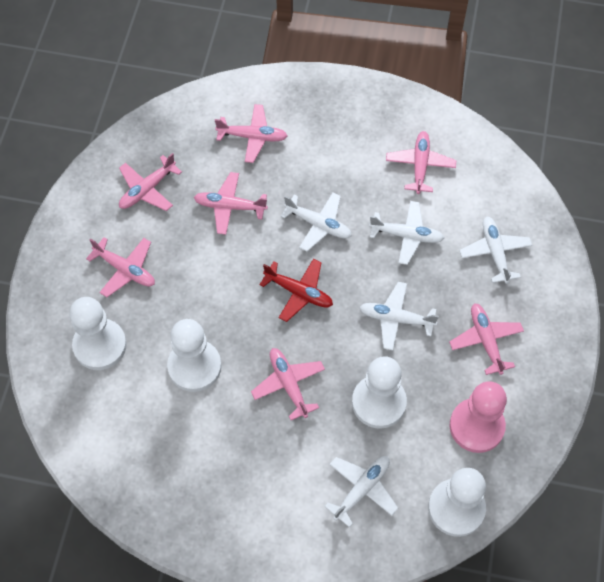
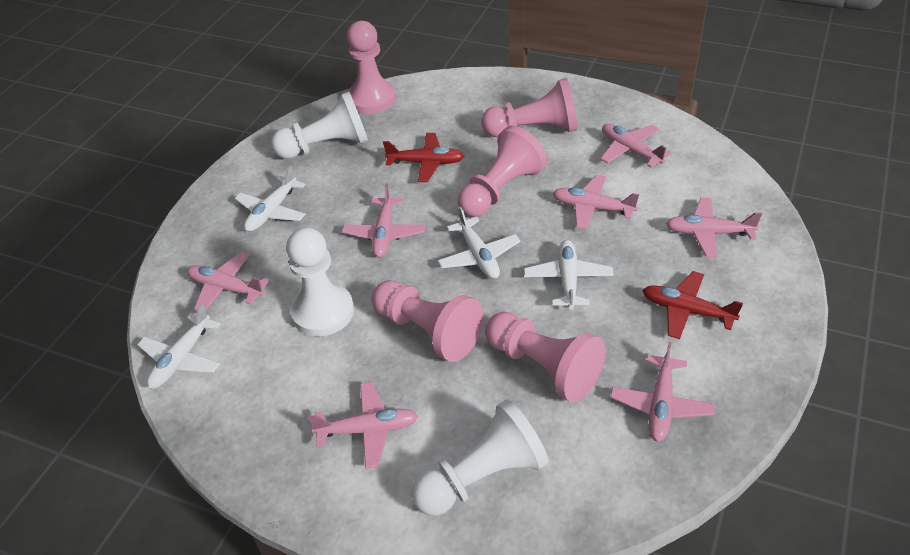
pink pawn: [450,381,507,453] = 1 -> [347,21,396,114] [371,280,483,362] [458,126,547,217] [481,78,577,137] [485,312,606,402] = 5
red plane: [259,259,333,322] = 1 -> [383,133,464,182] [642,271,743,339] = 2
white pawn: [69,297,127,370] [167,319,221,392] [352,356,407,429] [428,468,486,537] = 4 -> [271,91,368,159] [286,227,354,336] [412,399,549,516] = 3
white plane: [280,193,352,252] [324,456,398,528] [359,282,439,350] [369,201,444,265] [459,216,532,284] = 5 -> [137,303,220,389] [235,165,306,232] [438,207,520,279] [524,240,614,310] = 4

